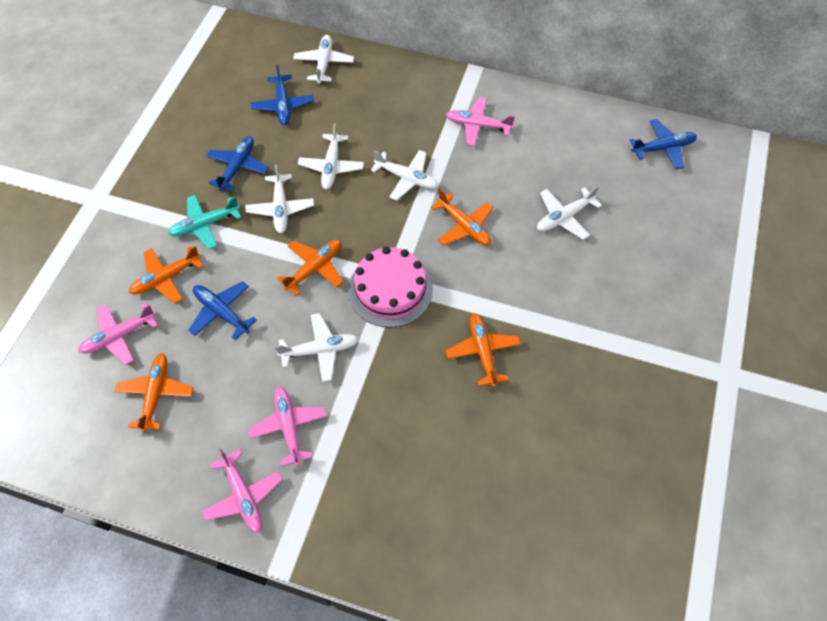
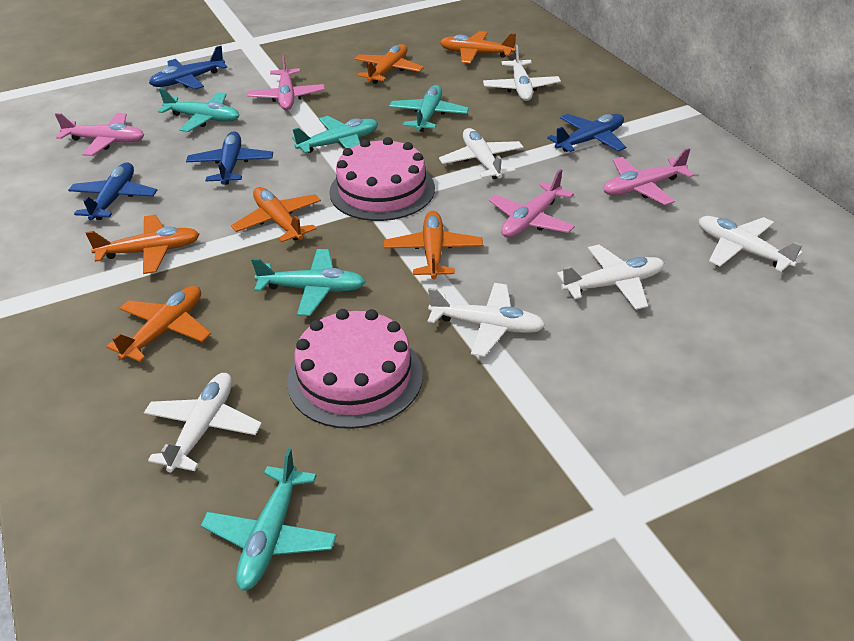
orange plane: [115,353,194,432] [129,246,203,303] [277,240,343,296] [431,189,493,246] [445,314,521,387] = 5 -> [85,215,200,274] [106,286,211,362] [231,187,321,242] [354,44,424,84] [384,211,483,279] [440,31,516,64] = 6
pink cake: [348,246,433,328] = 1 -> [287,309,423,429] [329,137,435,221] = 2
turquoise plane: [168,195,241,249] = 1 -> [158,88,240,132] [200,448,337,591] [251,249,366,316] [292,116,378,153] [389,85,469,132] = 5

